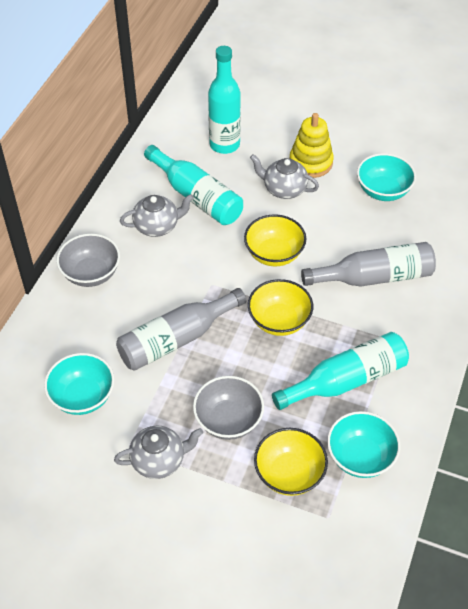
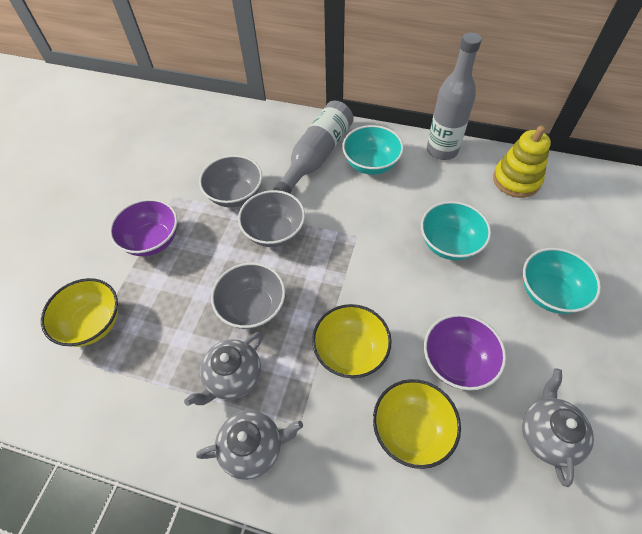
grey bowl: [57,234,120,287] [193,376,264,440] = 2 -> [199,155,262,208] [211,263,285,329] [238,190,305,247] = 3
purple bowl: none = 0 -> [109,199,177,256] [424,314,506,390] = 2
turquoise bottle: [144,145,243,225] [208,46,241,154] [272,332,409,410] = 3 -> none = 0

